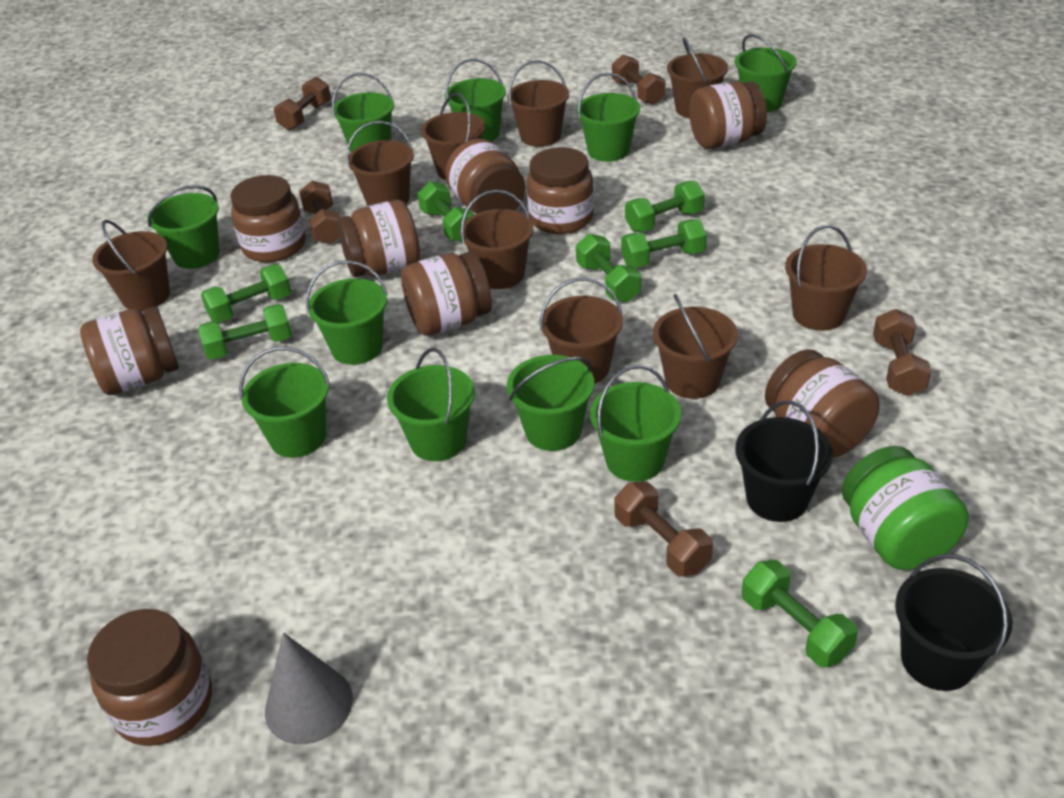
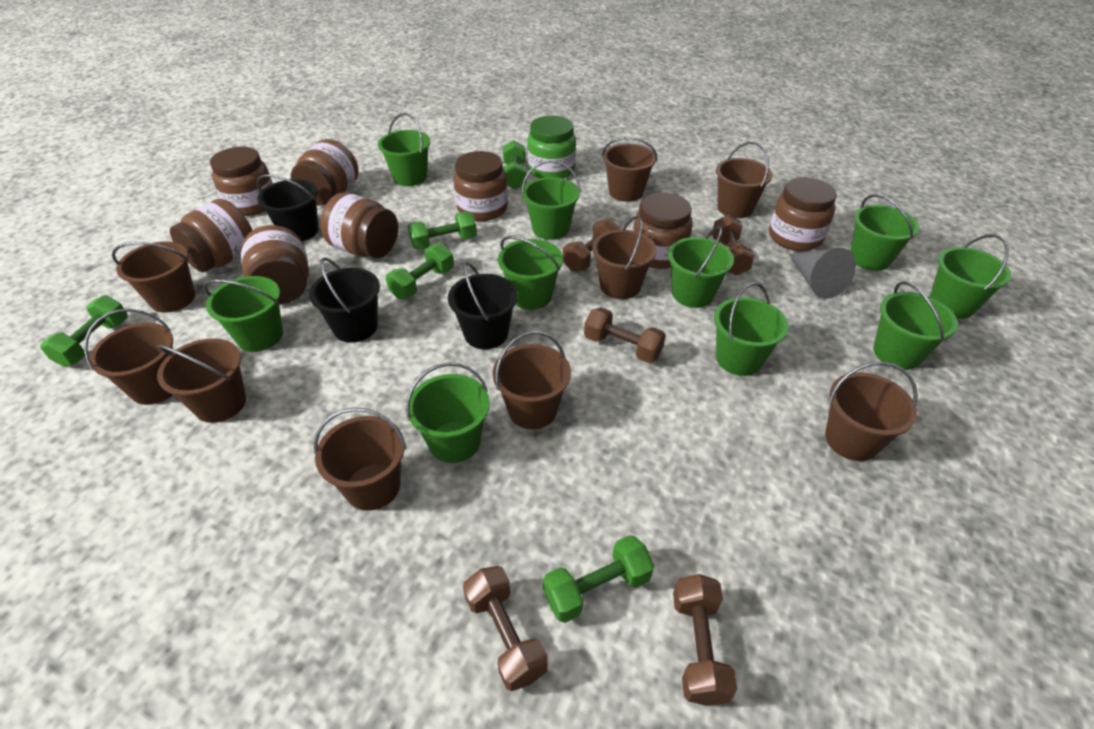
black bucket: [735,401,833,522] [895,554,1012,691] = 2 -> [256,174,319,241] [309,258,380,343] [448,262,518,349] = 3
brown jar: [80,307,179,395] [87,609,212,746] [231,175,306,263] [337,200,420,277] [401,252,492,336] [445,139,525,213] [527,147,594,234] [689,81,767,149] [765,349,880,458] = 9 -> [170,199,253,272] [210,147,273,216] [241,225,309,304] [291,139,359,206] [321,192,398,258] [454,151,508,221] [633,193,693,269] [769,177,837,251] = 8
green dumbbell: [198,304,292,360] [201,264,291,323] [417,181,475,242] [576,234,641,303] [621,219,707,268] [625,180,705,232] [742,560,858,668] = 7 -> [40,295,128,367] [386,243,454,299] [408,211,477,250] [503,140,527,190] [543,535,654,623] = 5

